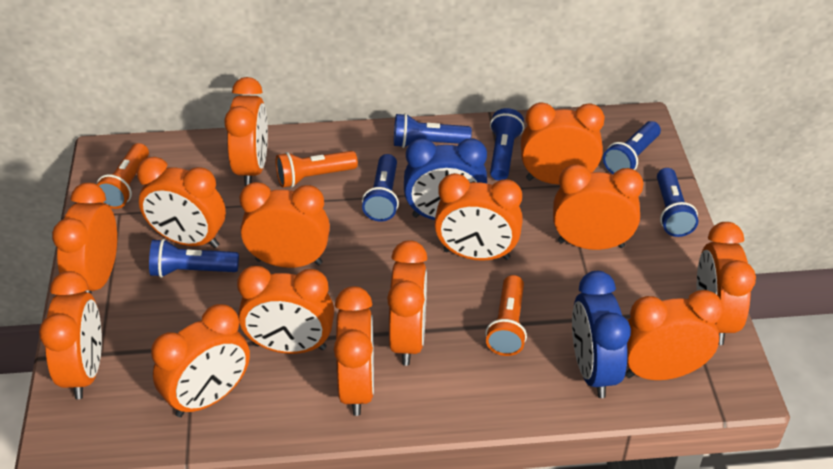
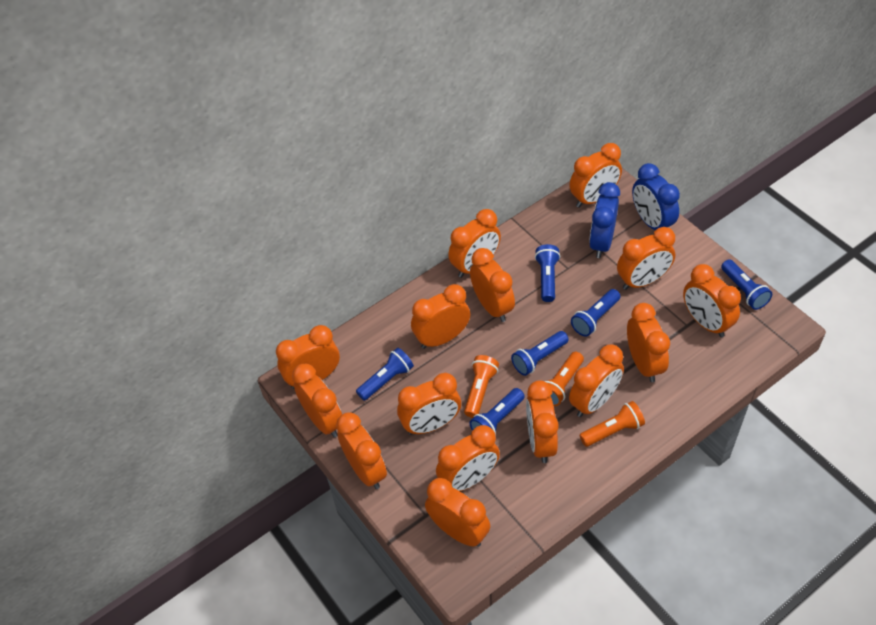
orange clock: [39,271,102,399] [52,183,117,294] [137,157,226,248] [151,304,250,417] [224,77,268,186] [237,266,334,354] [240,182,330,268] [334,286,374,416] [387,240,427,366] [434,173,523,261] [521,103,605,184] [553,164,644,250] [625,290,723,380] [697,222,756,345] = 14 -> [276,325,340,389] [292,364,342,438] [336,412,387,489] [397,373,461,435] [411,284,470,349] [425,478,490,547] [436,425,500,491] [448,209,501,278] [470,248,515,322] [526,380,559,463] [569,143,622,208] [569,344,624,417] [617,227,675,290] [627,303,670,382] [683,264,741,337] = 15

